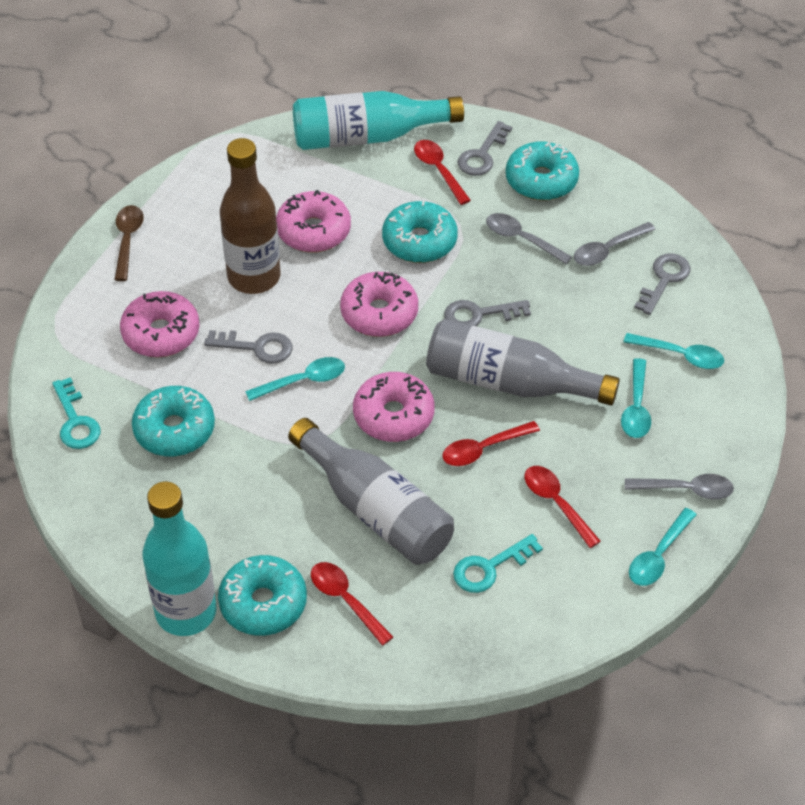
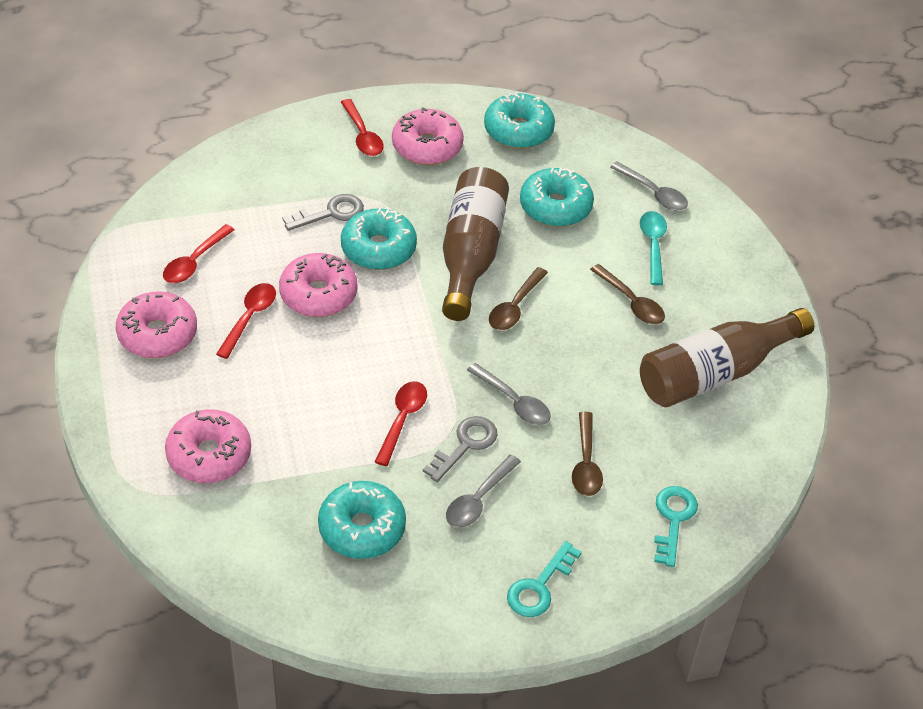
brown bottle: [220,138,280,294] = 1 -> [442,167,509,321] [640,308,814,407] = 2
brown spoon: [115,205,143,281] = 1 -> [489,267,548,330] [572,412,603,496] [590,264,665,324] = 3
grey bottle: [288,418,454,565] [426,319,620,405] = 2 -> none = 0
grey key: [204,330,293,364] [444,300,531,326] [458,121,512,176] [634,253,691,315] = 4 -> [282,194,364,231] [423,416,498,482] = 2
turquoise bottle: [142,481,217,636] [293,91,464,150] = 2 -> none = 0
turquoise spoon: [245,357,345,401] [621,358,651,438] [623,333,724,369] [629,508,697,586] = 4 -> [640,211,667,285] = 1

